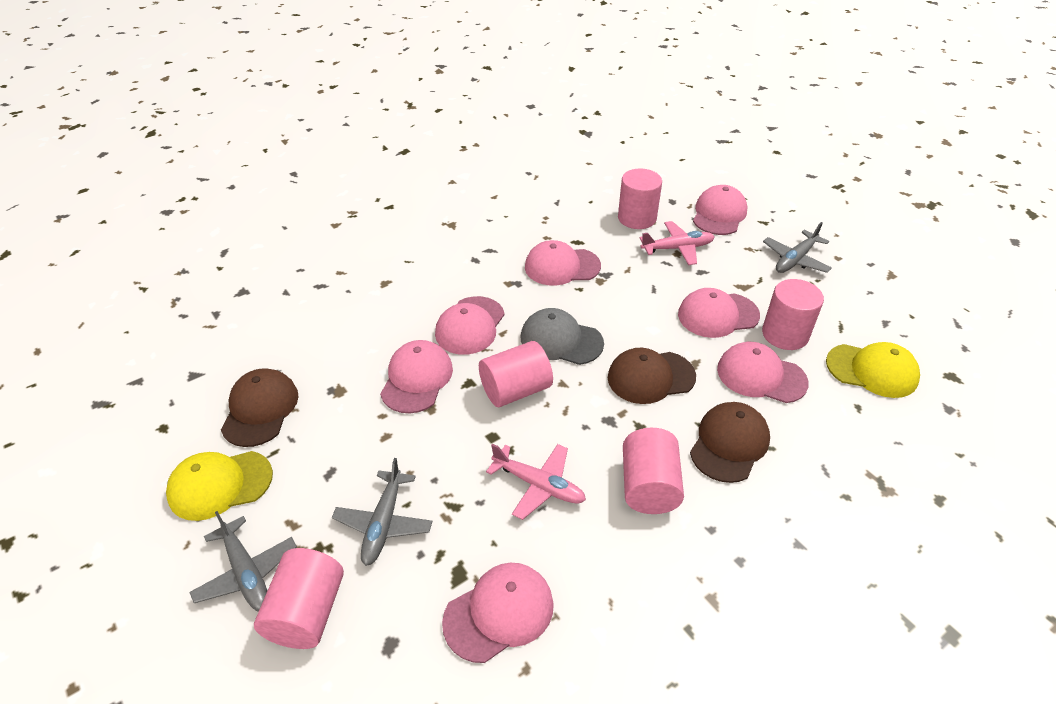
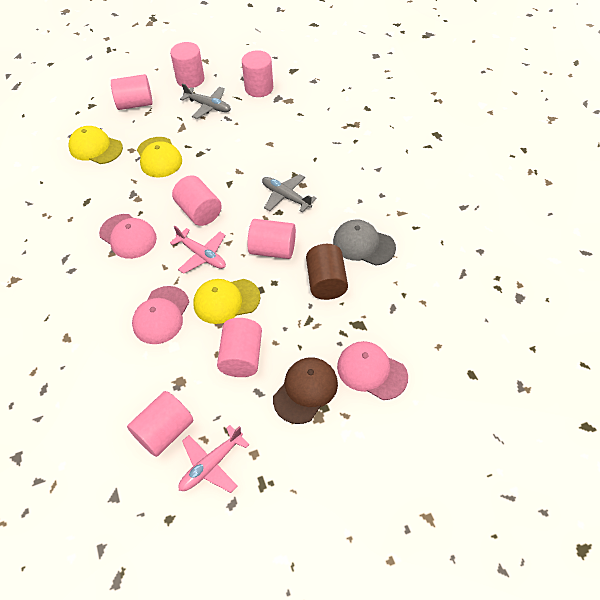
brown cap: [221,368,299,447] [608,348,696,404] [690,402,770,483] = 3 -> [273,357,338,424] = 1
brown cylinder: none = 0 -> [306,244,348,300] = 1
grey plane: [189,511,297,612] [332,458,432,566] [763,222,832,273] = 3 -> [180,83,231,119] [262,174,317,213] = 2
pink cap: [380,340,453,413] [435,296,505,355] [442,563,554,663] [525,240,601,286] [678,288,760,338] [693,185,748,235] [717,342,809,403] = 7 -> [99,214,157,259] [132,286,189,344] [337,341,408,400] = 3
pink cylinder: [254,548,344,649] [479,341,553,407] [618,169,662,229] [623,428,684,514] [762,279,824,350] = 5 -> [111,74,153,110] [127,391,193,457] [170,42,205,88] [172,175,222,226] [217,318,262,377] [242,50,273,97] [247,219,296,259] = 7
yellow cap: [166,451,273,521] [826,342,920,398] = 2 -> [69,126,123,164] [137,137,182,177] [193,279,260,324] = 3

